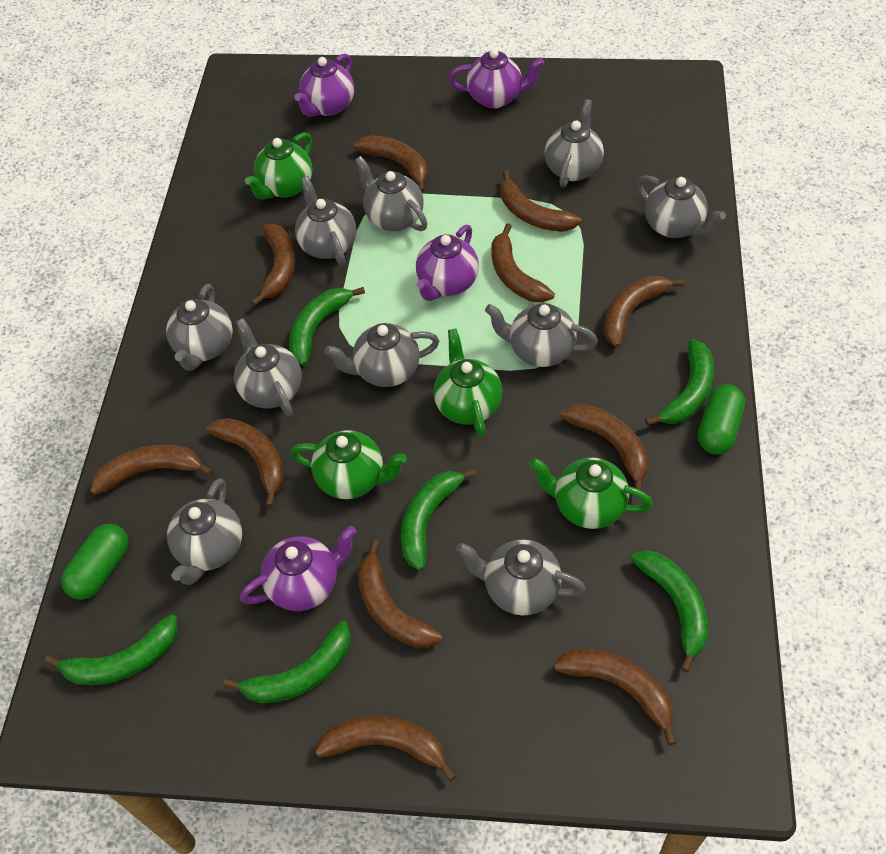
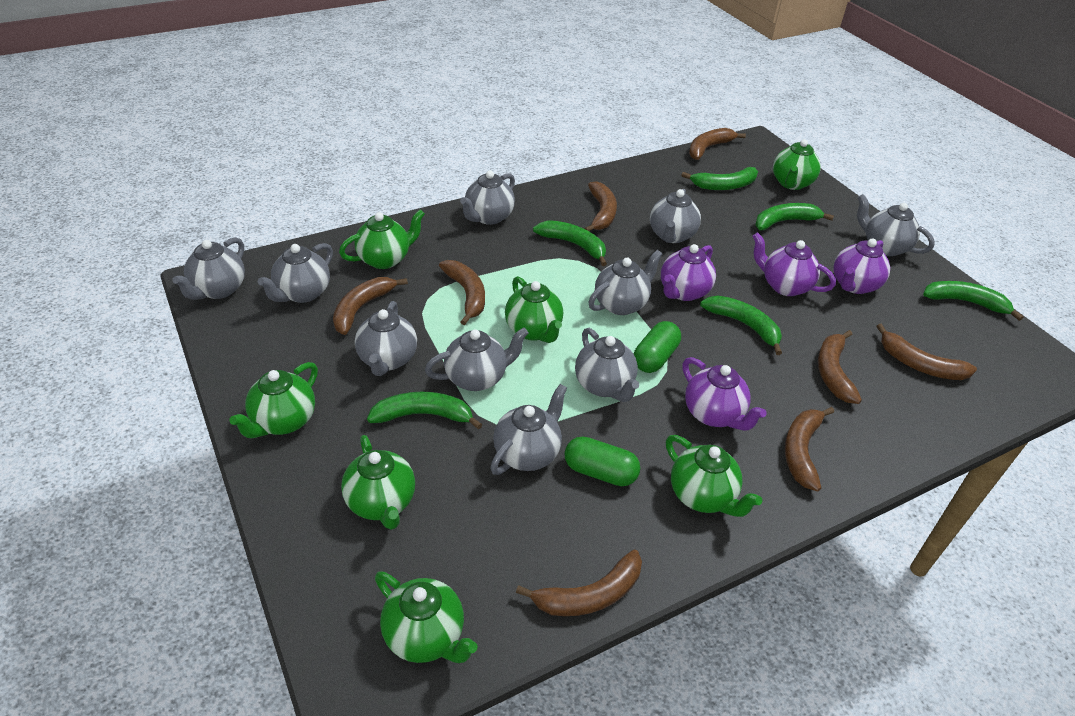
brown banana: [90,445,213,495] [206,418,285,507] [251,224,295,306] [315,716,456,782] [354,135,428,193] [357,540,442,648] [492,223,555,302] [501,171,582,232] [553,649,677,746] [560,404,648,491] [604,276,685,347] = 11 -> [333,277,408,335] [439,260,485,325] [516,549,642,616] [584,181,617,231] [689,128,746,160] [785,407,834,491] [818,330,862,404] [877,324,977,380] = 8
green teapot: [245,132,313,199] [290,430,407,499] [434,328,502,438] [529,458,653,529] = 4 -> [229,362,318,438] [339,209,425,269] [341,435,415,530] [375,571,478,663] [505,276,563,343] [666,435,762,517] [773,139,821,190] = 7

